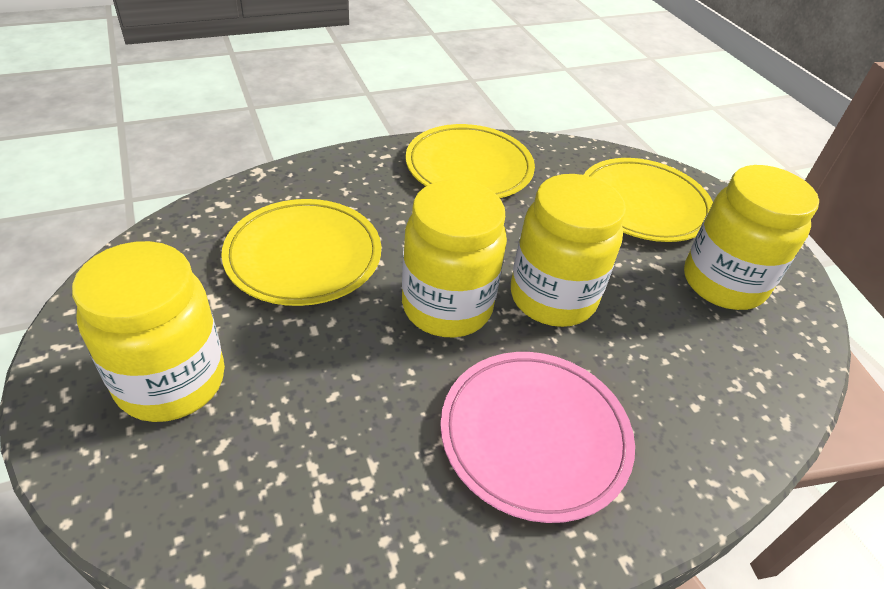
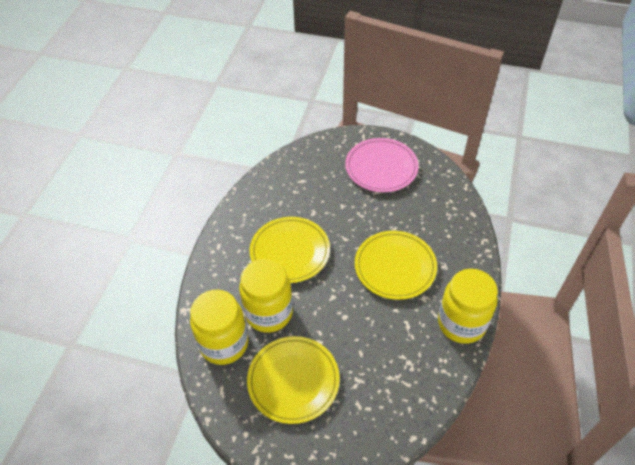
yellow jar: [72,241,225,422] [402,180,507,337] [511,174,626,327] [684,165,819,310] = 4 -> [190,290,248,365] [239,258,293,333] [438,269,498,344] = 3

